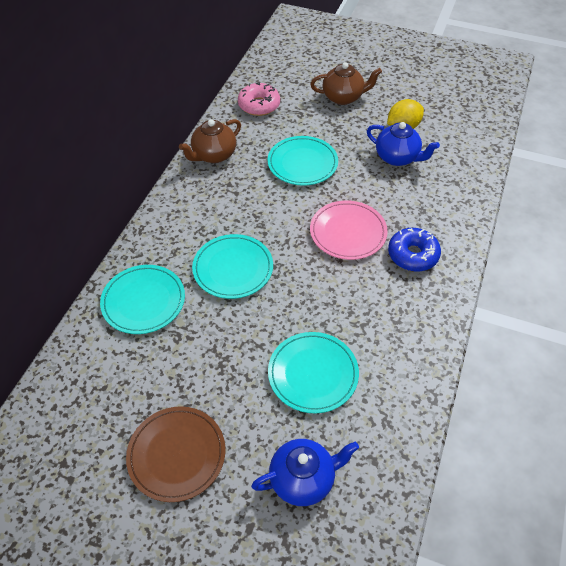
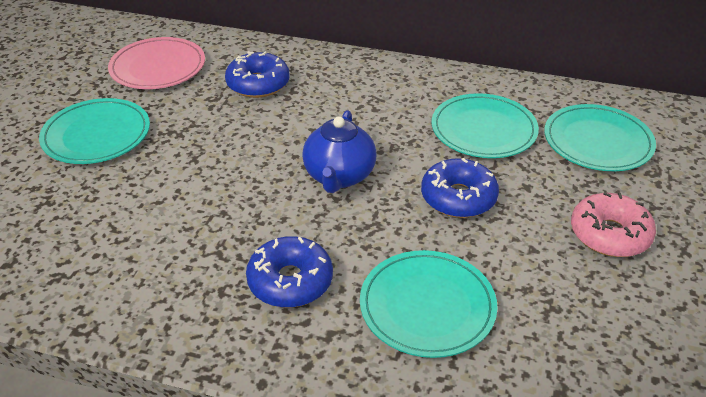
blue donut: [388,228,441,272] = 1 -> [225,51,290,98] [246,236,333,308] [421,158,499,218] = 3
blue teapot: [251,439,359,506] [367,122,440,166] = 2 -> [302,110,377,193] = 1
brown plate: [126,406,225,502] = 1 -> none = 0
brown teapot: [179,119,241,163] [310,62,382,105] = 2 -> none = 0
yellow lemon: [387,99,424,129] = 1 -> none = 0

